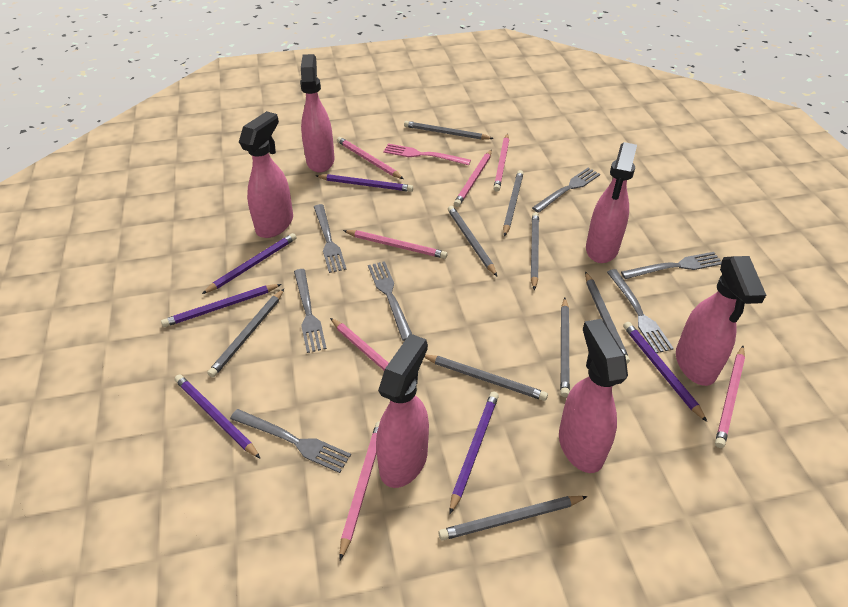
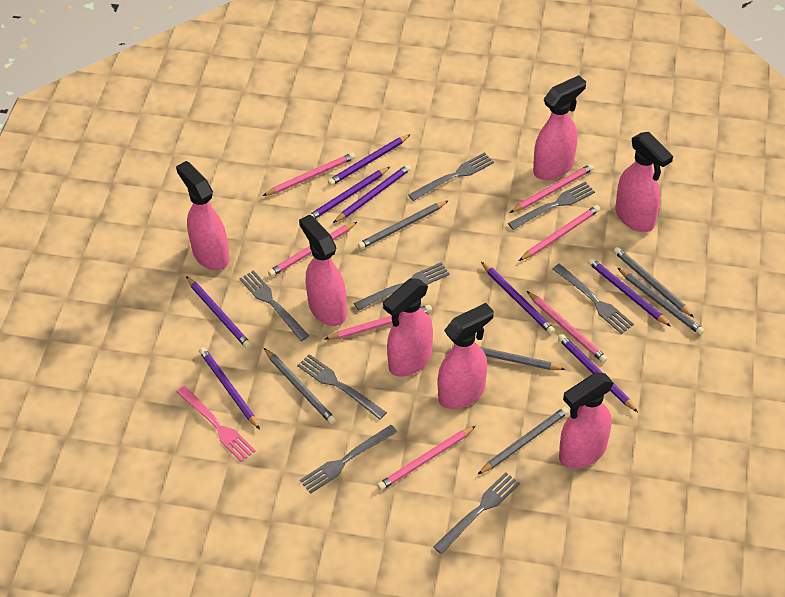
grey fork: [230,409,351,473] [294,269,327,353] [314,204,347,273] [368,261,412,341] [532,168,600,213] [607,269,674,353] [621,252,722,279] = 7 -> [239,270,309,341] [297,354,387,420] [300,425,397,494] [354,262,450,311] [408,152,494,201] [433,472,520,554] [508,182,595,230] [553,264,634,334] = 8
grey pencil: [207,289,284,377] [404,121,494,140] [424,354,548,401] [438,496,588,541] [448,206,497,276] [503,170,524,236] [531,212,539,290] [560,298,570,397] [585,271,630,364] = 9 -> [264,348,336,424] [358,200,449,249] [452,343,566,370] [477,407,569,475] [613,247,694,317] [618,268,704,335] = 6
pink spray bottle: [239,111,293,238] [300,54,335,173] [376,334,429,488] [559,319,628,473] [586,142,637,263] [676,256,766,386] = 6 -> [176,161,230,271] [299,214,347,326] [383,278,433,377] [438,303,494,409] [533,75,586,180] [559,372,614,468] [615,132,673,232] = 7
purple pencil: [161,284,282,327] [174,374,261,459] [202,233,297,294] [316,174,413,192] [450,392,499,514] [623,322,707,422] = 6 -> [186,276,251,349] [199,347,260,429] [310,167,390,219] [328,134,411,186] [333,164,411,223] [481,262,555,334] [558,334,638,412] [588,258,671,327] = 8

